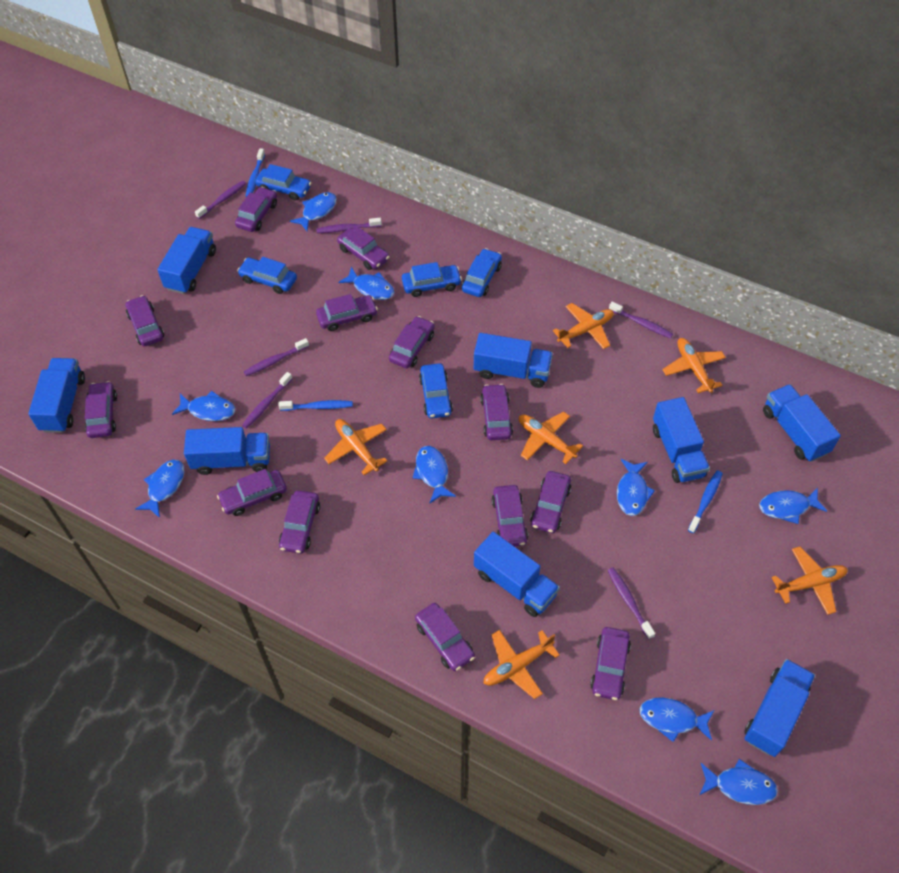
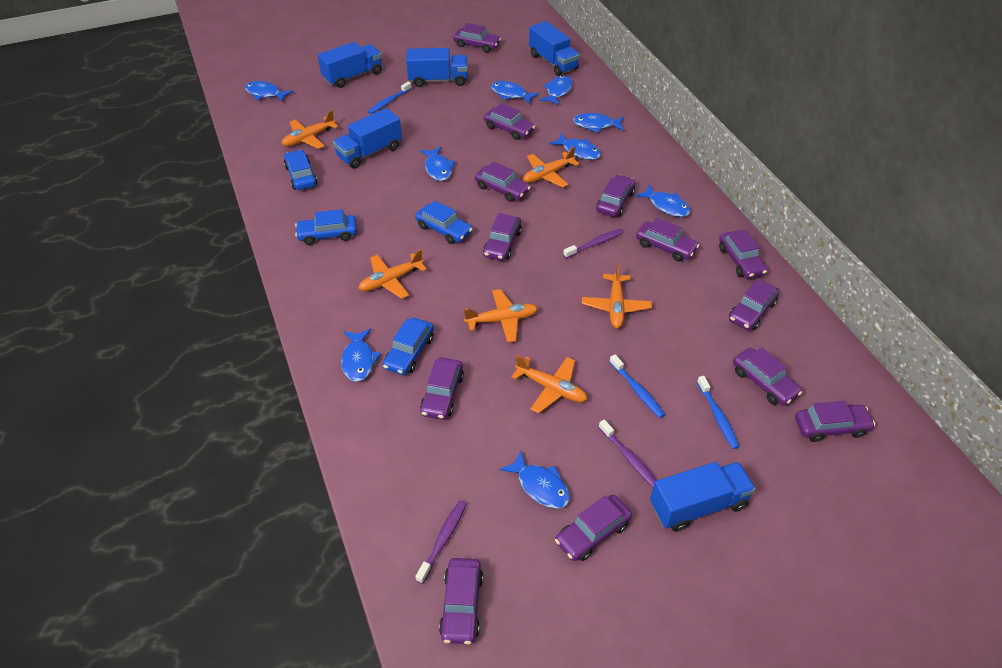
blue car: [237,257,297,294] [255,164,311,201] [402,262,462,297] [419,363,453,418] [462,248,502,297] = 5 -> [284,149,317,190] [295,209,357,245] [383,318,434,375] [415,201,473,244] = 4
blue truck: [28,358,85,433] [157,227,216,294] [184,427,270,475] [474,333,553,388] [474,532,560,617] [653,397,710,483] [744,659,815,757] [763,384,841,462] = 8 -> [318,42,382,88] [333,108,402,169] [406,48,468,87] [529,21,580,76] [650,462,756,532] = 5
purple toothbrush: [195,181,246,219] [242,372,293,429] [244,338,309,376] [317,218,382,233] [608,568,655,640] [609,301,673,338] = 6 -> [415,500,466,584] [563,229,623,259] [598,420,657,487] = 3

